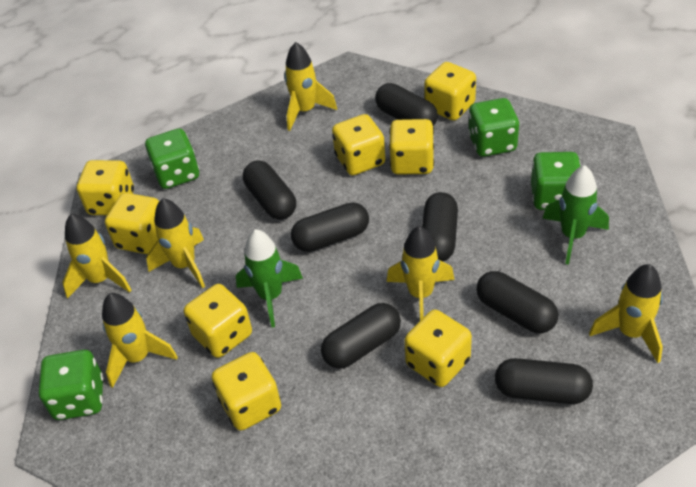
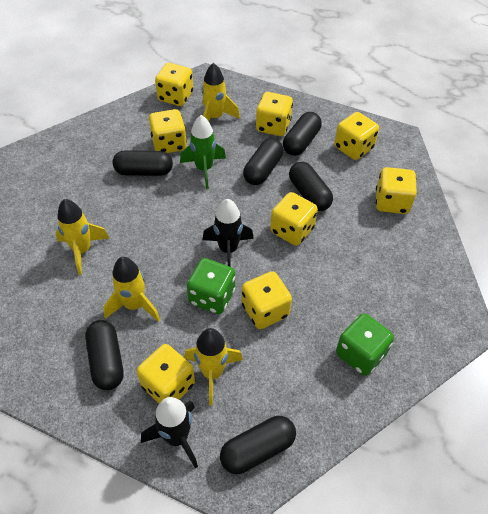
black capsule: [243,161,296,220] [291,202,369,252] [321,303,401,369] [375,83,438,126] [422,192,458,262] [476,271,558,333] [495,358,593,404] = 7 -> [85,320,124,390] [112,150,173,176] [220,416,296,474] [243,138,283,185] [283,112,322,156] [289,162,333,211] = 6
black rocket: none = 0 -> [141,397,198,469] [203,199,254,267] = 2
green dice: [39,350,103,420] [145,128,199,189] [468,98,519,157] [531,152,580,210] = 4 -> [187,258,235,314] [336,313,394,376] = 2
green rocket: [236,229,303,327] [543,165,609,265] = 2 -> [180,115,226,189] = 1
yellow rocket: [62,214,132,299] [102,293,178,388] [146,198,205,288] [284,42,337,131] [387,226,454,321] [589,264,663,363] = 6 -> [55,199,109,275] [103,257,160,322] [184,328,243,405] [202,63,240,121] = 4

